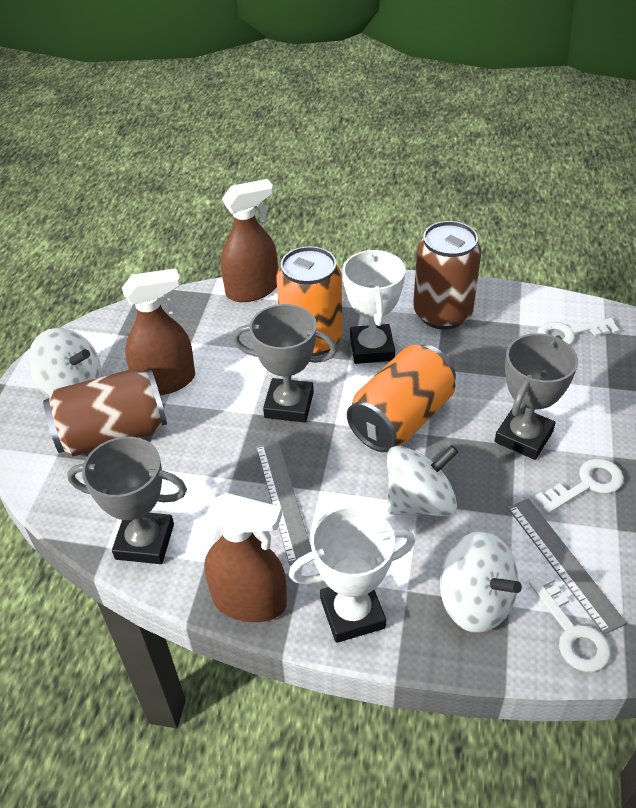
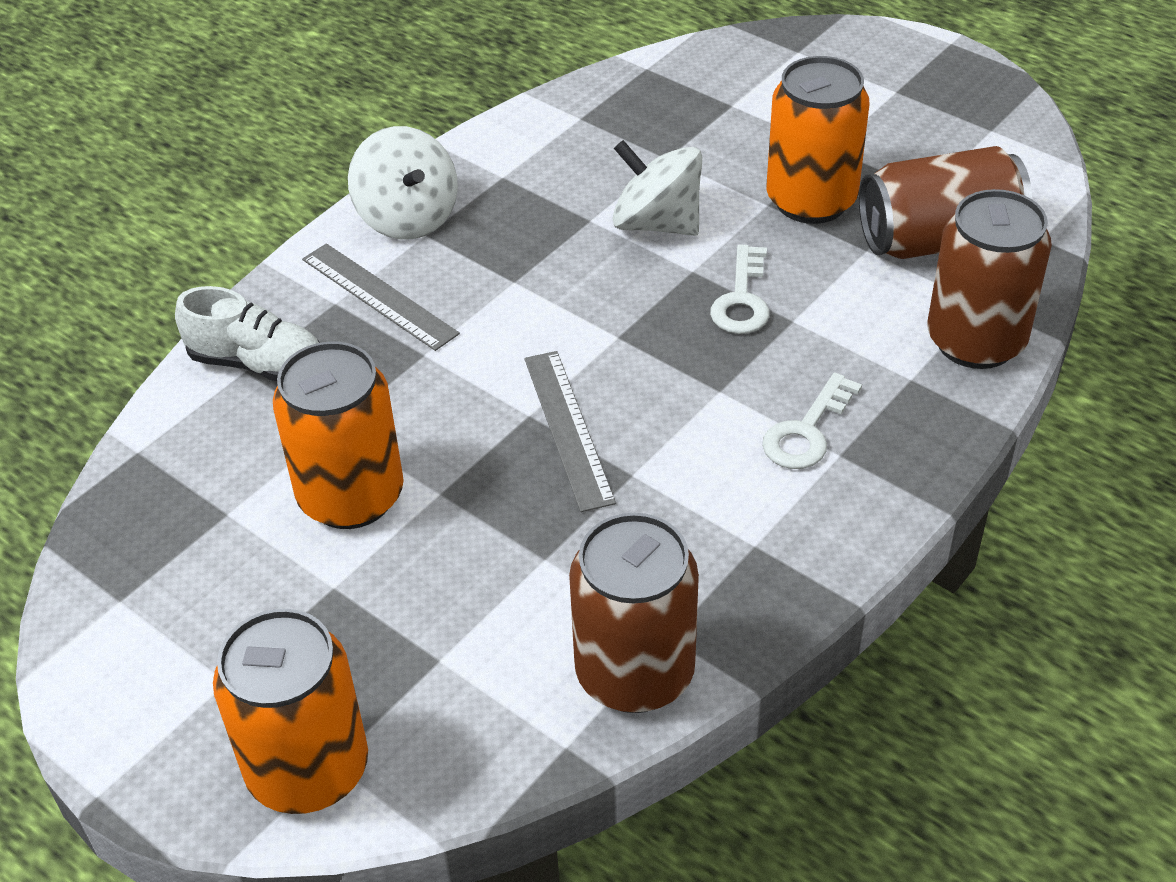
brown can: [43,369,167,457] [413,221,482,330] = 2 -> [569,513,699,713] [859,146,1032,259] [927,189,1052,369] = 3
brown spray bottle: [122,268,195,395] [204,493,287,622] [221,179,278,302] = 3 -> none = 0
grey trophy: [67,437,187,564] [233,304,337,423] [495,333,578,460] = 3 -> none = 0
orange can: [276,246,342,356] [347,345,456,452] = 2 -> [213,609,368,814] [273,342,404,529] [766,56,870,224] = 3
white key: [529,574,611,672] [535,458,624,513] [537,318,619,345] = 3 -> [710,245,770,334] [762,373,862,469] = 2
white shoe: none = 0 -> [175,286,320,381] = 1
white spinning top: [28,328,101,398] [387,445,458,516] [440,531,522,633] = 3 -> [348,126,458,239] [612,140,702,236] = 2
white trophy: [289,506,415,643] [343,249,406,364] = 2 -> none = 0

